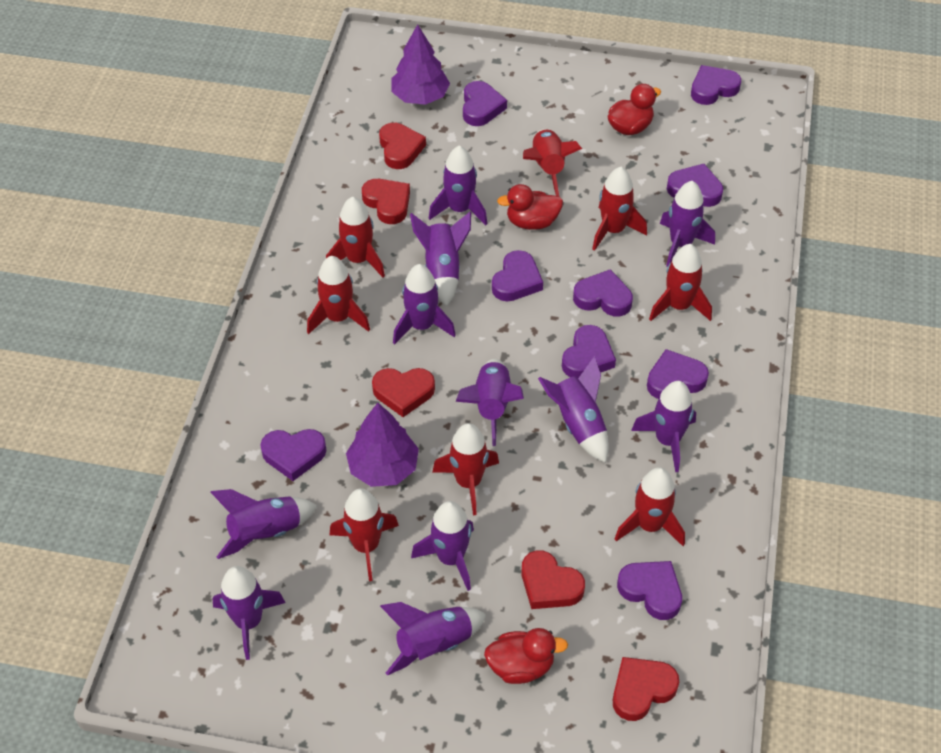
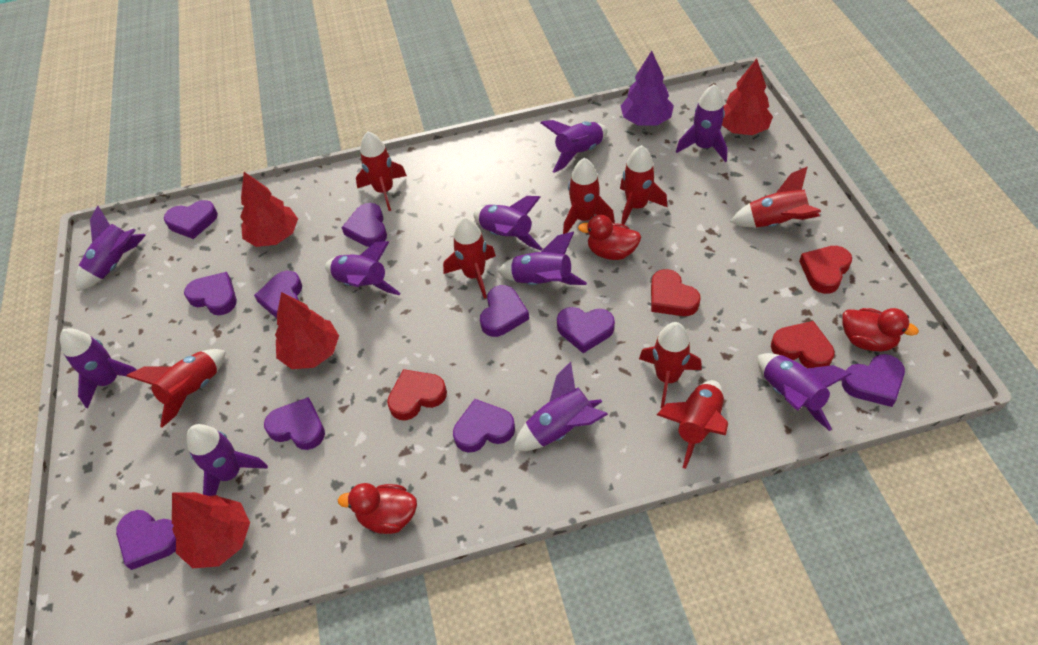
purple heart: [260,429,326,481] [463,81,507,126] [492,250,543,301] [562,325,616,378] [573,269,633,317] [617,561,682,620] [647,349,709,399] [667,164,723,207] [691,65,741,105] = 9 -> [116,510,176,570] [164,200,218,239] [184,272,237,315] [254,271,302,318] [264,397,325,450] [341,203,387,247] [453,399,515,453] [480,285,529,337] [557,307,615,353] [842,354,905,407] = 10
purple rocket: [211,489,317,559] [212,566,286,660] [380,602,486,675] [393,264,456,345] [410,212,471,307] [411,501,474,591] [429,145,487,225] [455,359,524,446] [538,356,609,463] [631,381,696,472] [660,181,715,267] = 11 -> [60,328,136,408] [76,205,146,291] [187,424,268,496] [325,241,401,295] [473,196,543,251] [497,232,587,285] [513,362,608,451] [541,120,608,173] [676,85,728,162] [758,353,852,431] = 10
purple tree: [346,403,419,487] [391,24,450,105] = 2 -> [620,51,674,126] = 1
red heart: [362,179,410,224] [372,368,435,417] [379,123,426,169] [522,550,585,609] [613,657,679,721] = 5 -> [387,369,447,420] [651,269,701,316] [771,321,835,368] [799,246,852,294] = 4
red tree: none = 0 -> [172,492,250,568] [240,172,298,247] [275,292,339,369] [722,59,773,135] = 4

